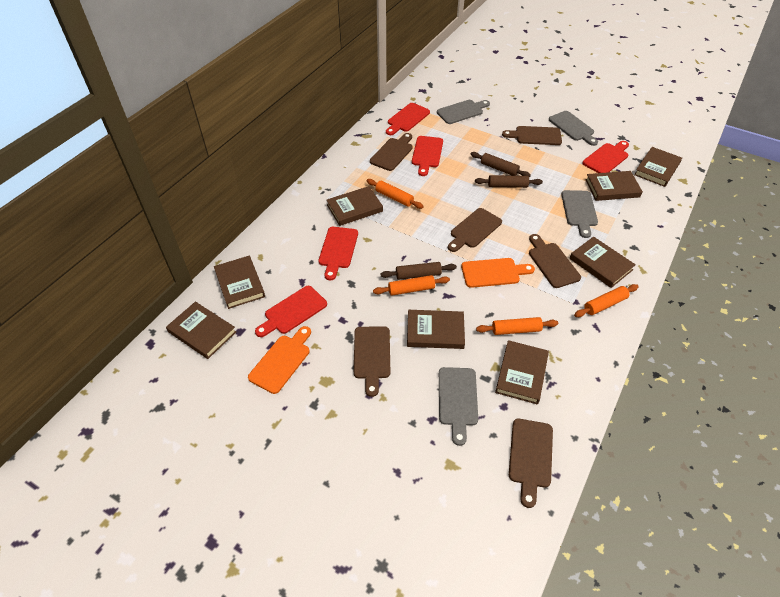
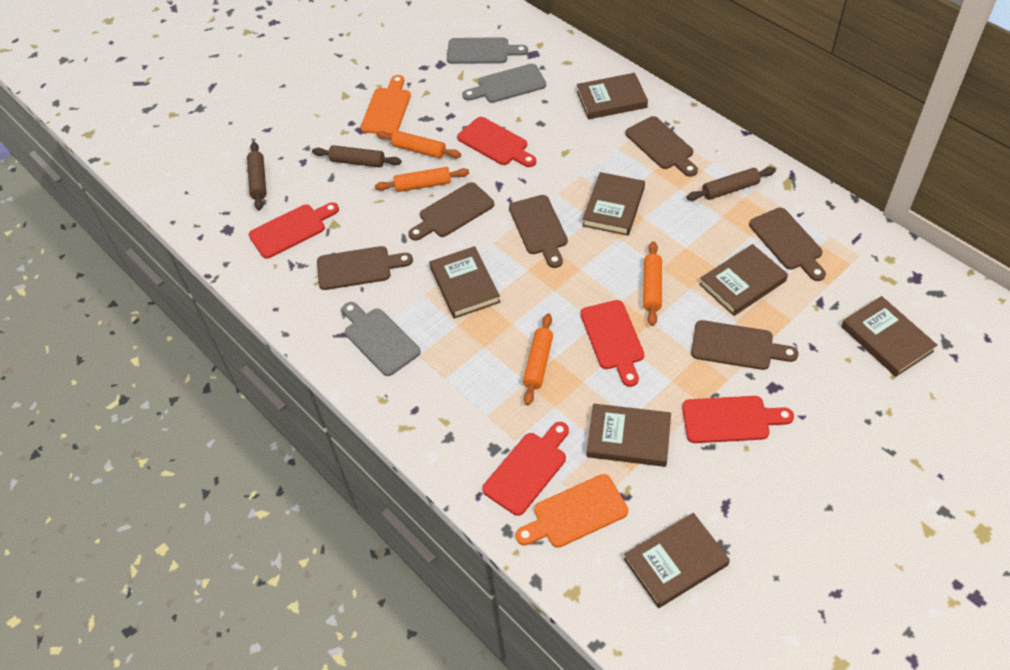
brown book: [166,302,236,359] [214,256,265,309] [326,186,383,226] [407,310,465,349] [495,340,549,404] [569,237,636,288] [585,171,643,201] [634,147,682,187] = 8 -> [429,246,500,319] [577,73,648,119] [582,172,645,236] [586,404,671,467] [624,513,730,608] [699,244,788,316] [841,296,937,377] = 7
grey cutting board: [437,100,490,124] [439,367,478,446] [549,111,598,146] [561,190,598,238] = 4 -> [342,302,421,376] [447,37,528,64] [462,64,546,103] = 3

